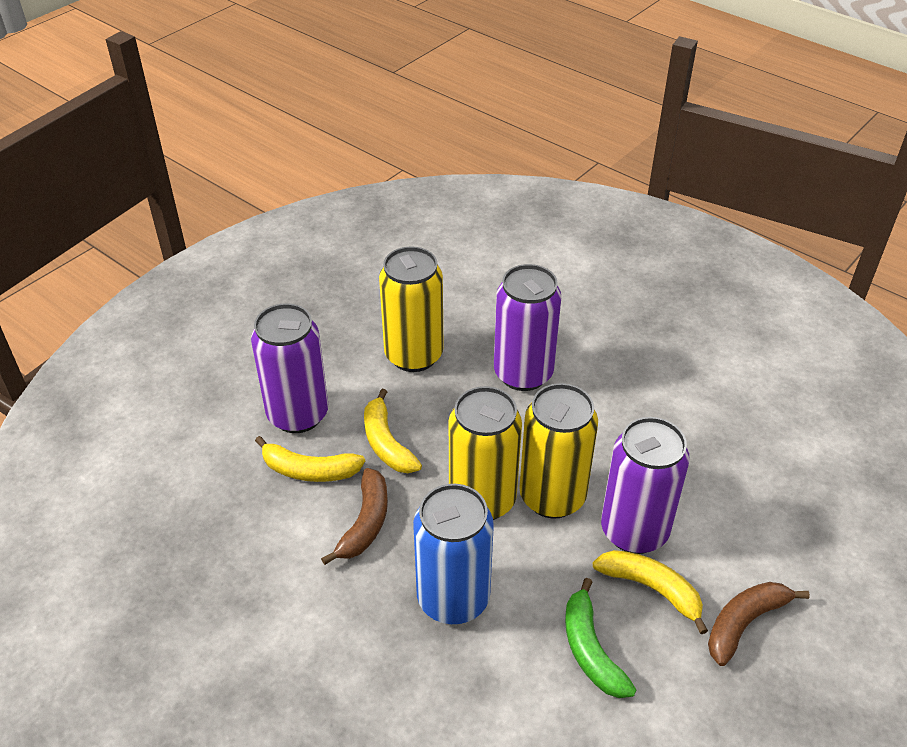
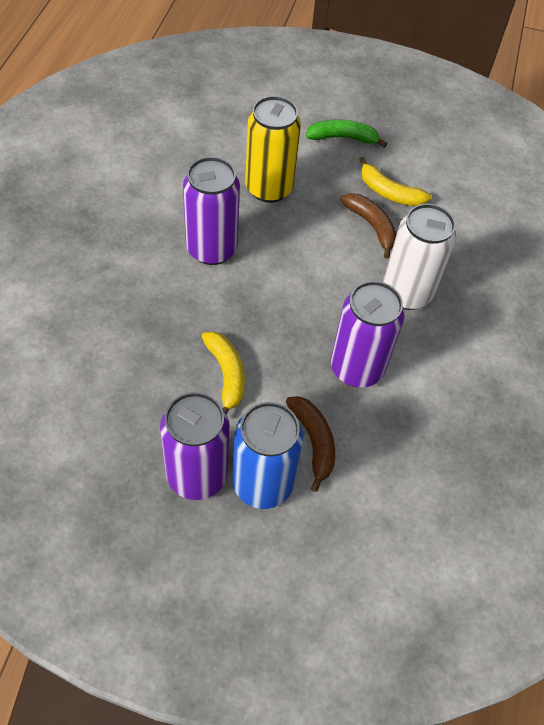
white can: none = 0 -> [383,204,456,310] = 1
yellow banana: [255,436,365,482] [364,389,422,473] [593,550,708,634] = 3 -> [201,332,245,414] [359,157,432,206] = 2
yellow can: [379,246,444,372] [449,386,522,520] [519,383,598,519] = 3 -> [245,96,301,203] = 1

